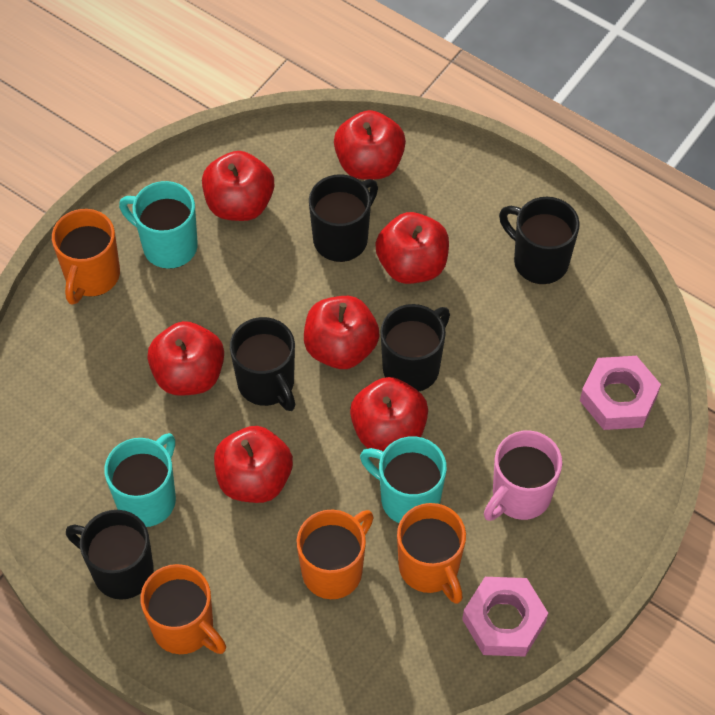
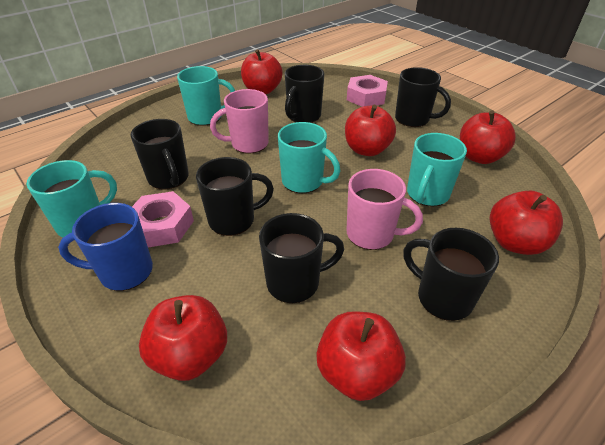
black mug: [66,510,154,600] [230,317,295,411] [309,174,378,262] [380,304,450,391] [499,197,580,284] = 5 -> [131,119,189,190] [196,157,274,236] [259,213,344,303] [285,65,324,123] [395,67,451,127] [403,228,499,321] = 6
blue mug: none = 0 -> [58,203,153,291] = 1
orange mug: [52,209,120,305] [140,564,226,654] [297,510,374,599] [397,503,466,604] = 4 -> none = 0
pink mug: [484,430,562,521] = 1 -> [210,89,269,154] [347,169,423,250] = 2
red apple: [147,321,224,396] [202,151,274,221] [214,426,293,503] [304,296,380,369] [334,110,406,180] [350,377,428,451] [375,212,449,284] = 7 -> [139,295,227,381] [241,49,283,94] [316,311,406,401] [345,105,396,156] [460,110,516,164] [490,190,563,255] = 6
turquoise mug: [104,433,176,527] [119,181,198,269] [360,436,447,523] = 3 -> [27,160,117,237] [177,66,235,126] [278,122,340,193] [407,133,467,207] = 4

